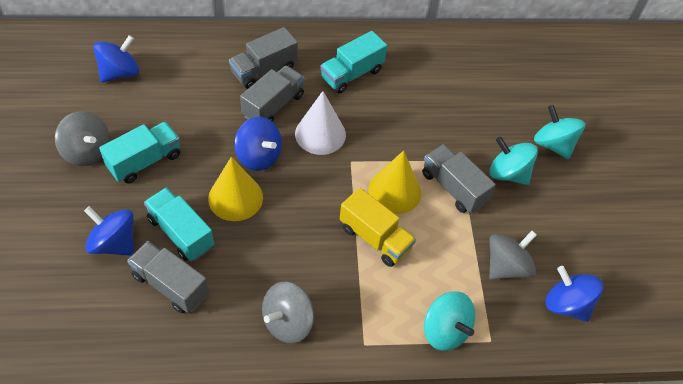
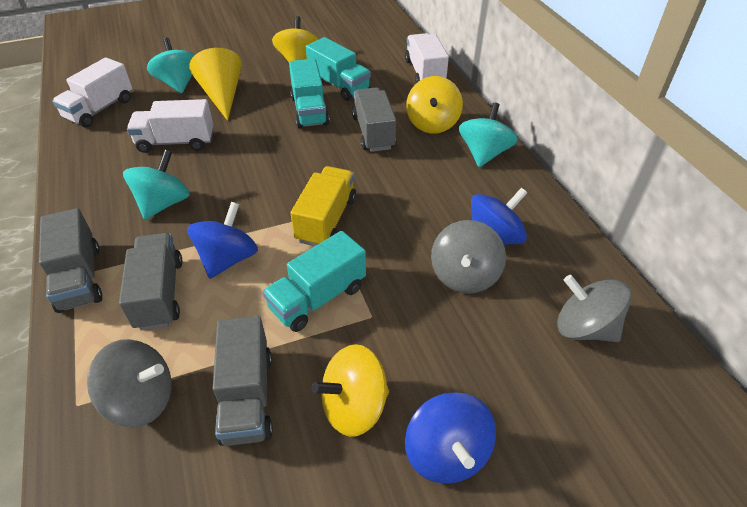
blue spinning top: [84,206,134,256] [93,35,139,82] [234,117,282,171] [545,266,603,322] = 4 -> [187,202,258,279] [405,392,496,484] [471,188,527,245] = 3
white cone: [295,91,346,155] = 1 -> none = 0
white truck: none = 0 -> [52,57,132,128] [127,99,213,153] [405,33,449,83] = 3
yellow cone: [208,157,263,221] [368,150,421,214] = 2 -> [189,48,242,121] = 1
yellow spinning top: none = 0 -> [272,16,319,62] [312,344,389,437] [406,76,463,134] = 3

